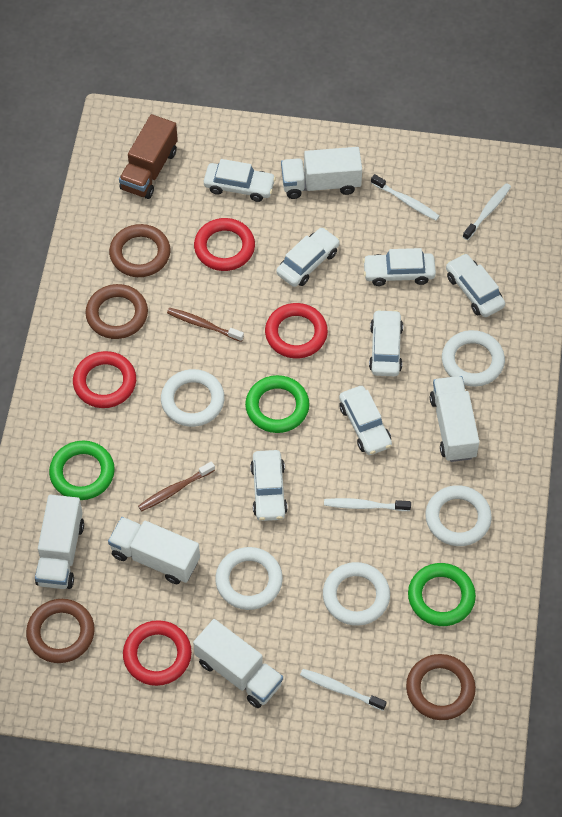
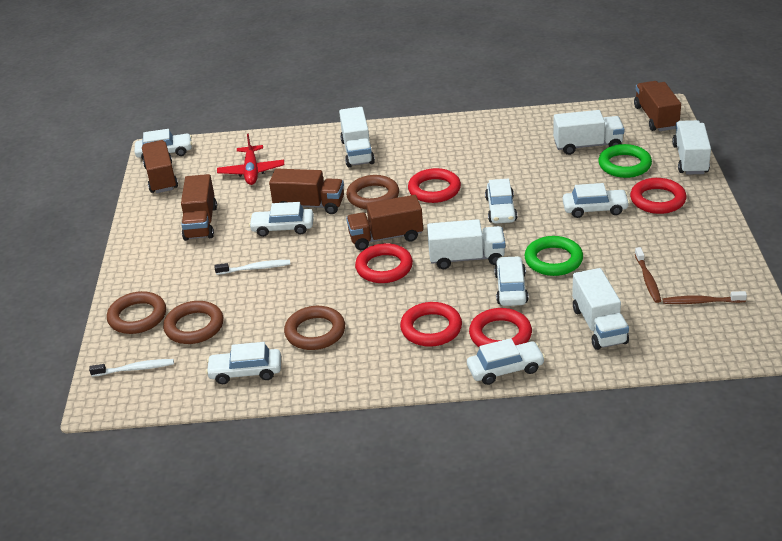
brown truck: [119,114,178,199] = 1 -> [142,140,178,193] [181,174,217,241] [269,169,344,214] [346,195,423,250] [634,81,681,131] = 5
green ring: [49,441,115,500] [245,375,310,433] [408,563,476,626] = 3 -> [524,236,583,276] [598,144,652,178] = 2
red plane: none = 0 -> [217,134,284,185] = 1
red ring: [73,351,136,408] [123,620,192,686] [194,218,255,271] [265,303,328,358] = 4 -> [355,243,413,283] [400,302,462,347] [408,168,461,203] [469,308,532,347] [630,178,687,214] = 5
white ring: [161,369,225,427] [215,547,283,610] [323,562,390,626] [425,485,492,546] [442,330,505,387] = 5 -> none = 0
white toothbrush: [300,669,387,711] [324,498,411,511] [371,174,440,221] [463,183,511,240] = 4 -> [89,359,174,377] [215,260,290,275] = 2

